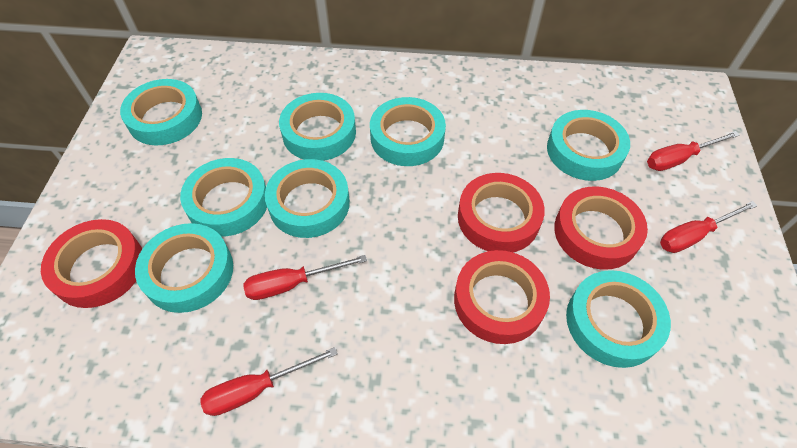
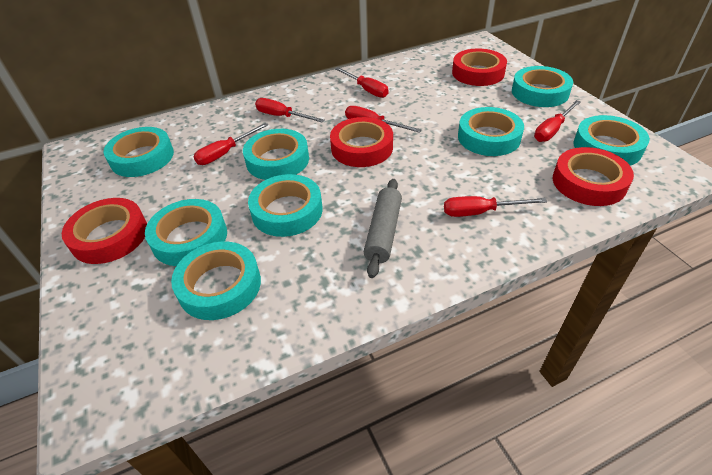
grey rolling pin: none = 0 -> [364,179,402,278] = 1
red screwdriver: [200,347,338,416] [243,255,367,300] [647,131,740,171] [660,201,757,253] = 4 -> [193,123,268,165] [255,98,324,122] [335,67,389,98] [345,106,421,133] [444,196,547,217] [534,100,581,142] = 6

